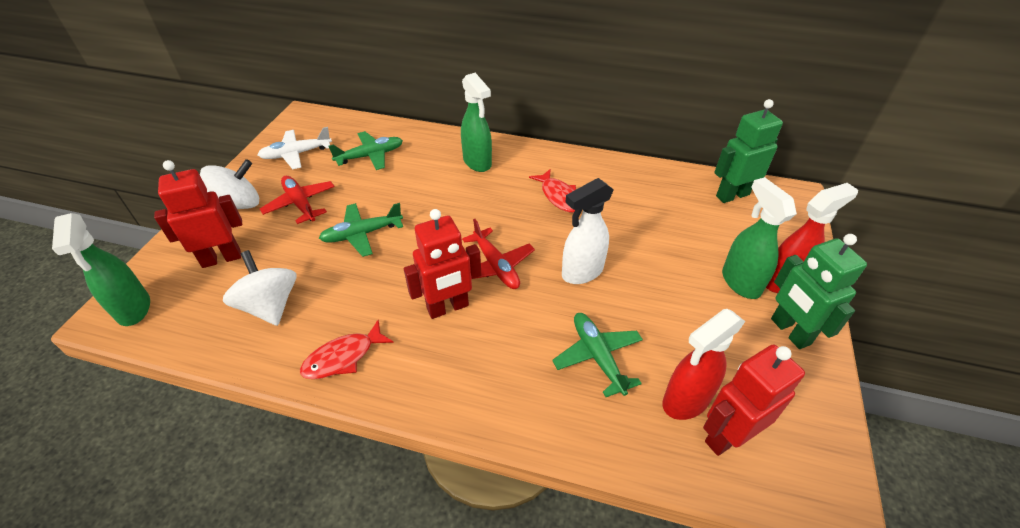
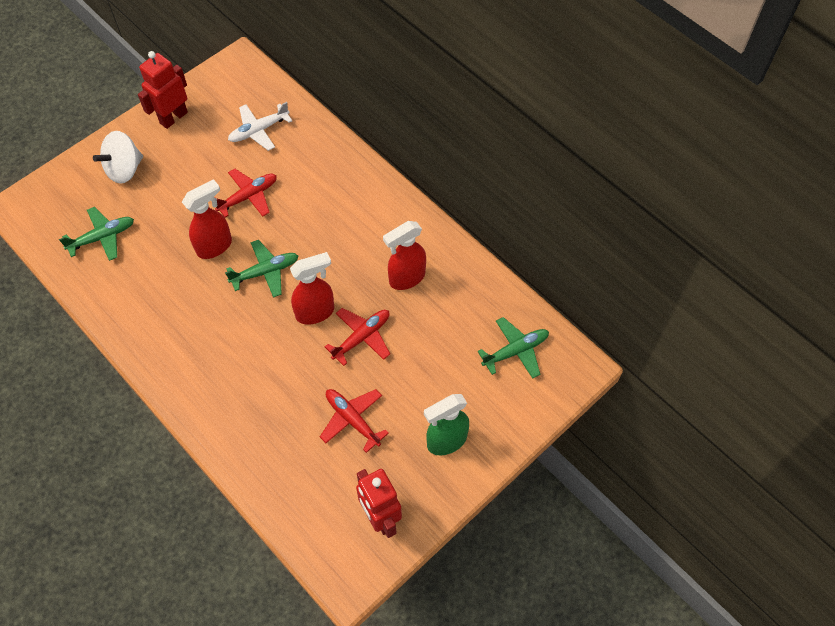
green robot: [714,99,783,203] [771,234,867,349] = 2 -> none = 0
green spray bottle: [52,213,150,326] [461,73,492,172] [722,177,797,299] = 3 -> [424,394,469,455] = 1
red fish: [300,320,394,379] [529,169,576,213] = 2 -> none = 0
red plane: [260,176,335,224] [462,219,535,289] = 2 -> [215,169,277,218] [320,389,389,453] [325,308,390,366] = 3
red robot: [154,160,242,268] [404,209,481,319] [703,344,805,456] = 3 -> [138,51,188,129] [356,469,402,538] = 2
red spray bottle: [662,309,745,420] [766,183,858,293] = 2 -> [182,179,232,259] [290,252,334,325] [383,221,426,290] = 3
white spinning top: [200,159,259,209] [223,250,296,326] = 2 -> [93,131,143,184] = 1
white spray bottle: [562,178,614,284] = 1 -> none = 0

